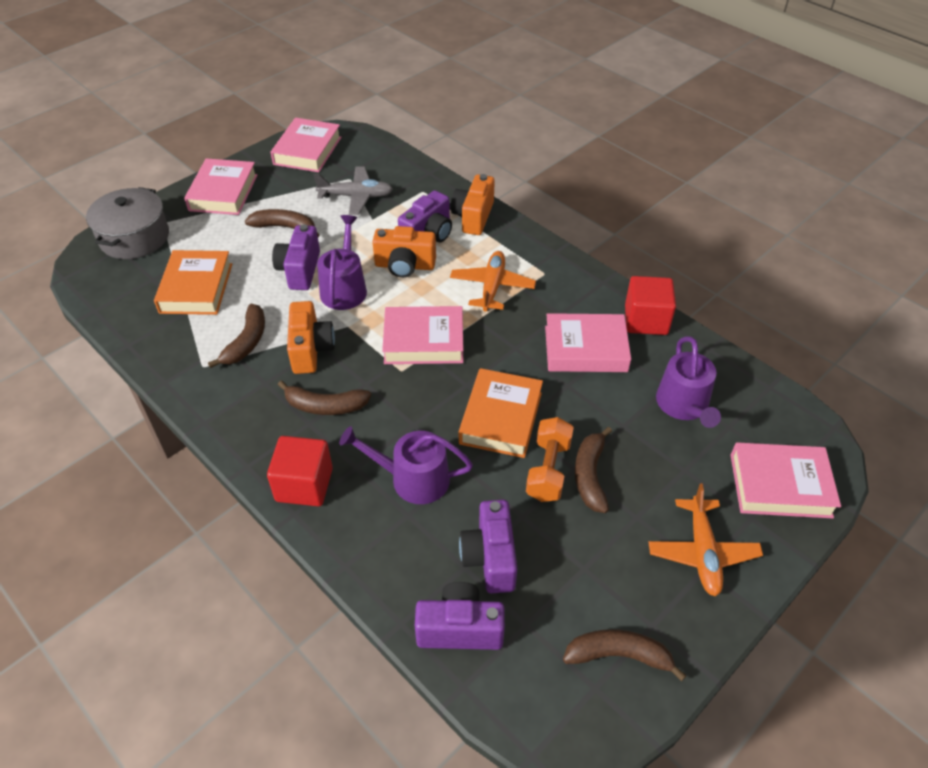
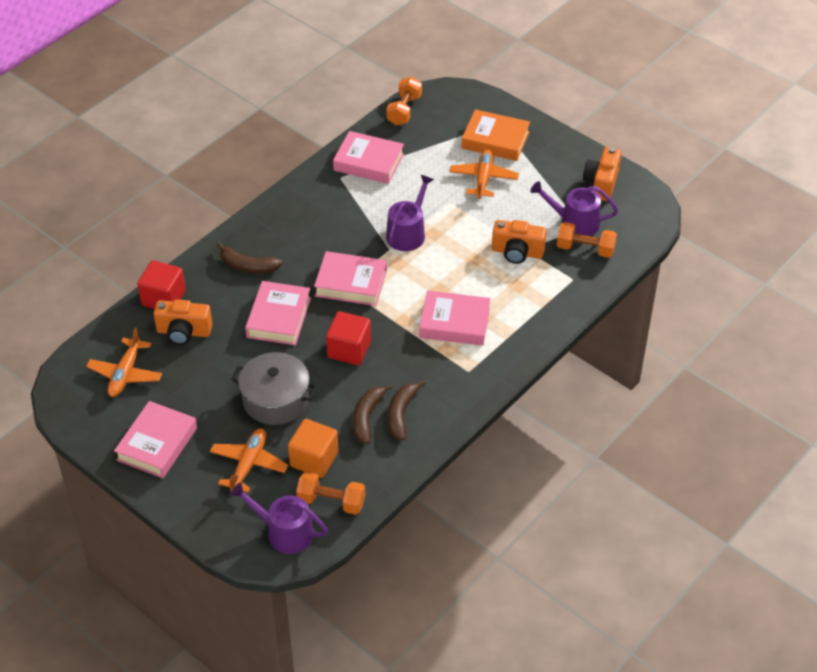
brown banana: [208,304,265,368] [245,209,320,237] [278,381,371,415] [563,629,687,681] [575,427,612,513] = 5 -> [217,242,283,273] [353,383,393,444] [388,380,426,441] = 3
grey plane: [314,167,393,215] = 1 -> none = 0
orange book: [154,250,232,315] [459,368,543,458] = 2 -> [462,109,530,161] = 1
orange cube: none = 0 -> [288,419,339,478] = 1
orange dumbbell: [526,417,574,502] = 1 -> [296,471,365,515] [387,77,422,126] [557,222,617,258] = 3
orange plane: [450,251,536,311] [648,483,763,596] = 2 -> [86,328,162,397] [210,428,288,493] [449,149,519,198] = 3
purple camera: [272,224,320,290] [398,190,452,242] [415,582,505,650] [459,500,517,593] = 4 -> none = 0

